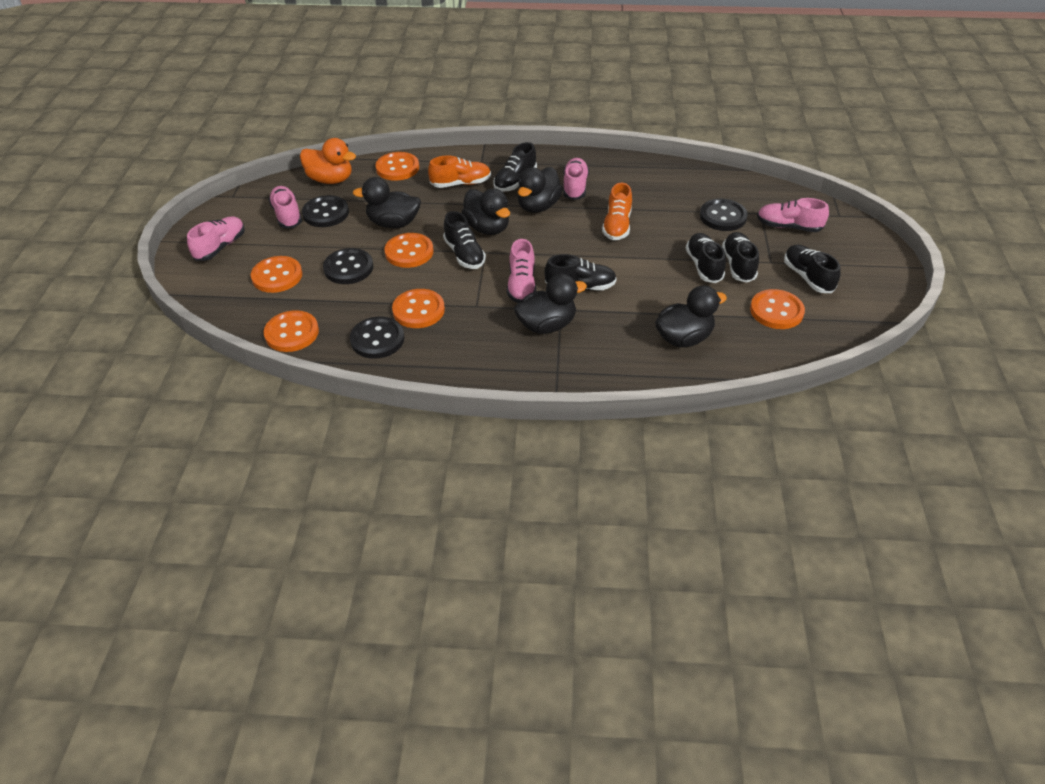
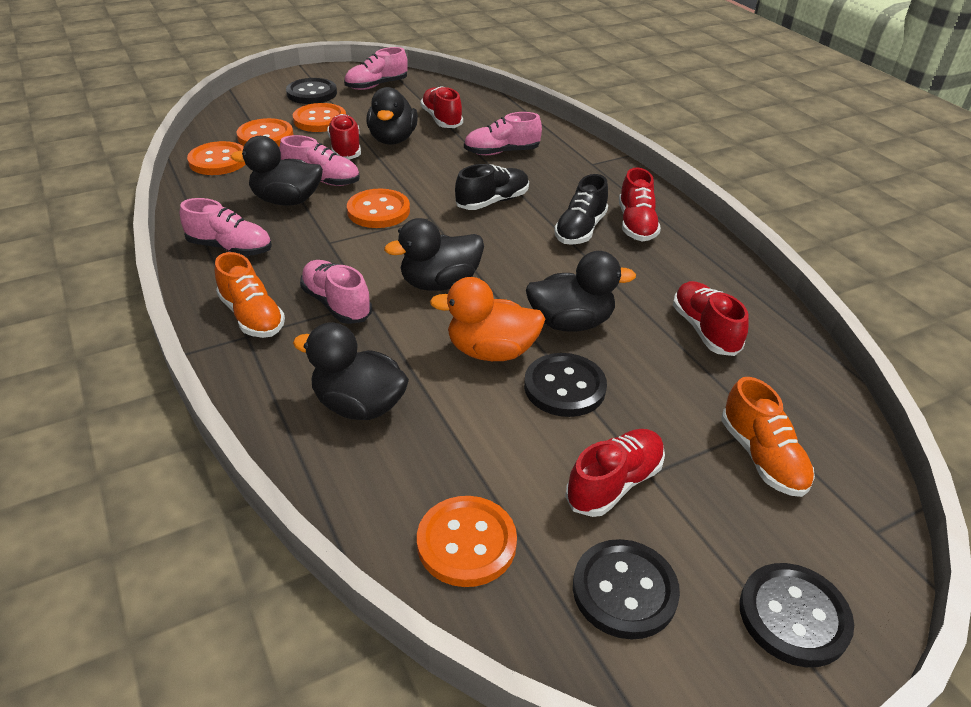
black shoe: [443,211,486,269] [493,142,537,192] [544,254,617,290] [686,233,726,283] [722,232,759,283] [784,245,841,293] = 6 -> [455,164,529,210] [554,174,608,245] = 2
orange button: [251,256,302,293] [264,310,319,352] [376,152,419,181] [384,233,433,268] [392,289,445,328] [750,289,805,329] = 6 -> [187,141,246,175] [236,118,293,147] [293,103,346,132] [347,188,410,228] [417,496,517,587] = 5
red shoe: none = 0 -> [327,114,361,160] [420,86,463,128] [565,429,665,517] [619,168,661,241] [673,281,749,356] = 5

